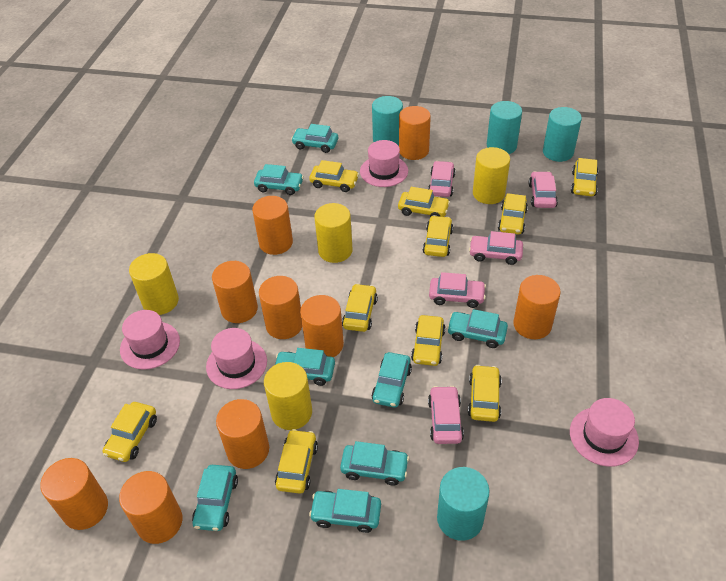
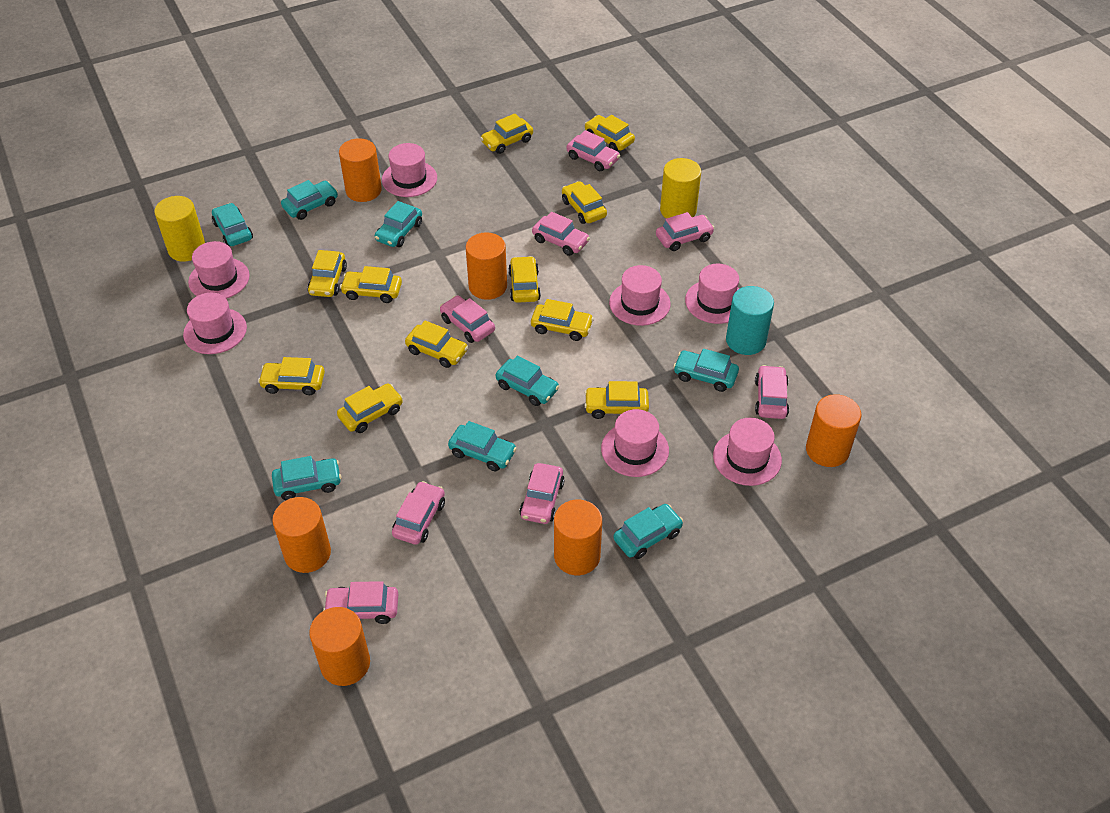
orange cylinder: [40,458,108,530] [119,471,182,544] [212,261,258,323] [216,399,269,469] [252,196,293,255] [259,276,302,339] [300,295,344,357] [399,106,431,160] [513,275,561,339] = 9 -> [272,497,331,573] [309,607,370,686] [339,138,382,202] [466,232,507,300] [554,500,602,575] [806,394,862,467] = 6
pink car: [428,161,456,197] [428,386,464,444] [429,272,486,308] [469,231,523,265] [529,171,558,208] = 5 -> [323,581,398,624] [392,481,445,545] [440,296,495,343] [519,463,565,524] [532,212,590,256] [566,130,620,171] [656,212,714,251] [755,365,789,419] = 8
pink hat: [120,310,180,370] [206,328,267,389] [360,140,408,187] [570,398,639,467] = 4 -> [183,293,247,354] [188,241,250,299] [382,143,437,197] [601,409,669,477] [609,265,670,326] [685,264,739,324] [713,418,782,486] = 7
turquoise cylinder: [372,96,403,146] [437,467,490,541] [487,101,522,154] [543,107,582,162] = 4 -> [726,286,774,355] = 1
yellow car: [103,402,157,462] [275,429,318,494] [309,160,359,192] [342,284,378,332] [398,187,450,217] [411,315,446,366] [423,215,453,257] [468,365,502,422] [498,193,528,234] [571,158,598,196] = 10 -> [258,357,325,395] [307,250,347,297] [337,383,403,433] [340,266,402,303] [405,321,468,368] [480,113,533,154] [508,256,541,303] [531,299,594,341] [562,181,607,224] [584,381,649,419] [585,115,635,151] = 11
yellow cylinder: [129,253,179,315] [264,362,312,430] [314,203,353,263] [473,147,510,204] = 4 -> [154,196,205,262] [660,158,701,218] = 2

